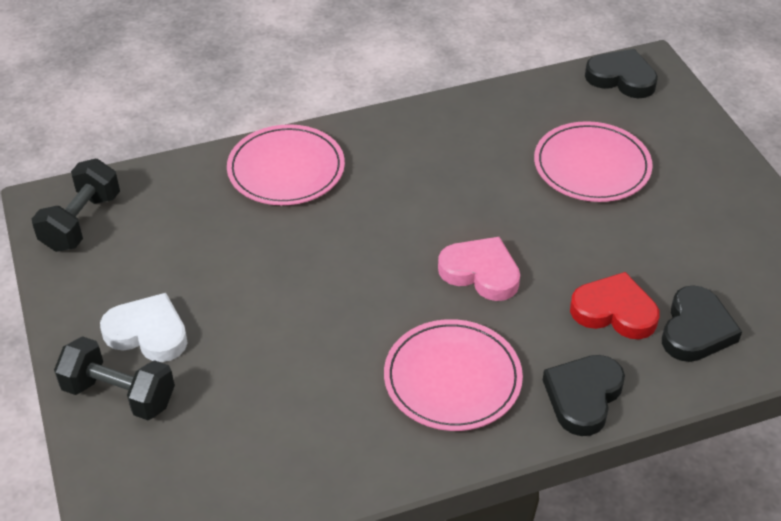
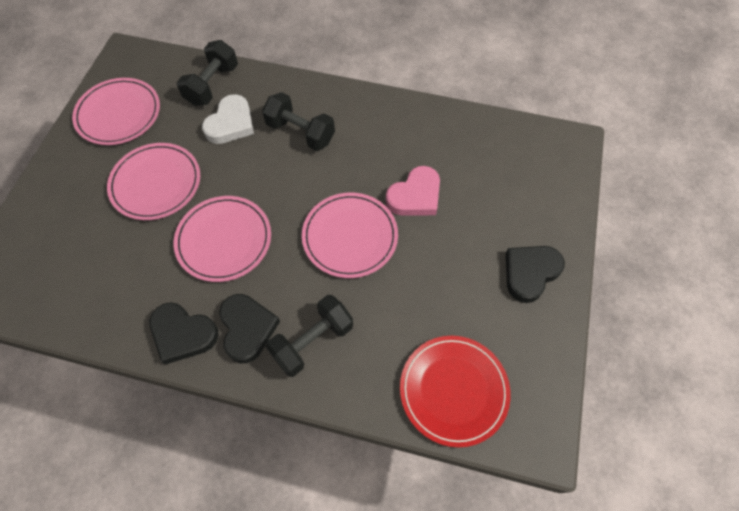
black dumbbell: [32,159,120,252] [54,336,175,420] = 2 -> [177,40,238,106] [262,92,335,151] [266,295,353,377] = 3
pink plate: [227,124,345,205] [384,319,523,431] [534,121,653,202] = 3 -> [72,78,160,145] [107,143,200,220] [174,196,271,282] [302,193,398,278] = 4
red heart: [570,272,660,339] = 1 -> none = 0
red plate: none = 0 -> [400,336,511,447] = 1

